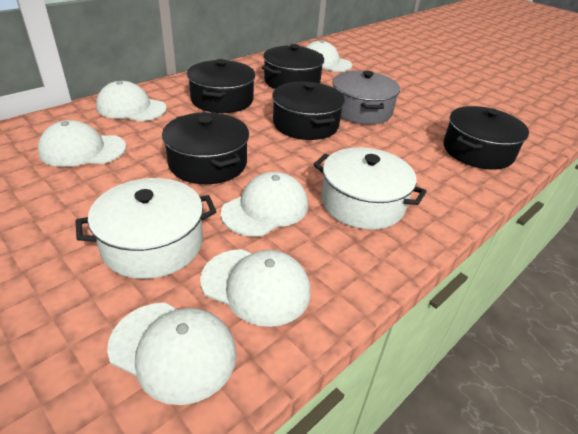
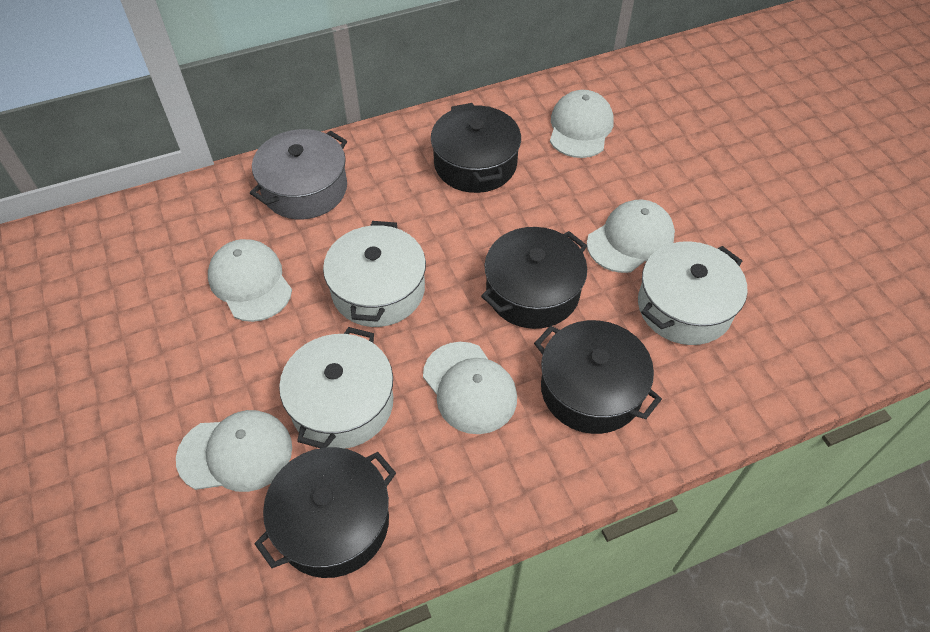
black pot: [162,112,249,184] [187,59,255,113] [262,44,324,89] [272,81,345,140] [444,106,529,170] = 5 -> [254,447,396,578] [431,103,521,193] [481,227,587,329] [534,320,662,434] = 4
white cap: [38,120,126,167] [96,81,167,121] [107,303,237,405] [200,249,310,327] [221,172,308,237] [306,40,352,72] = 6 -> [176,410,292,492] [208,239,292,322] [423,342,517,434] [550,90,614,158] [587,200,675,273] = 5
white pot: [75,178,216,279] [313,147,427,230] = 2 -> [279,327,393,449] [323,221,426,327] [638,241,748,345] = 3

